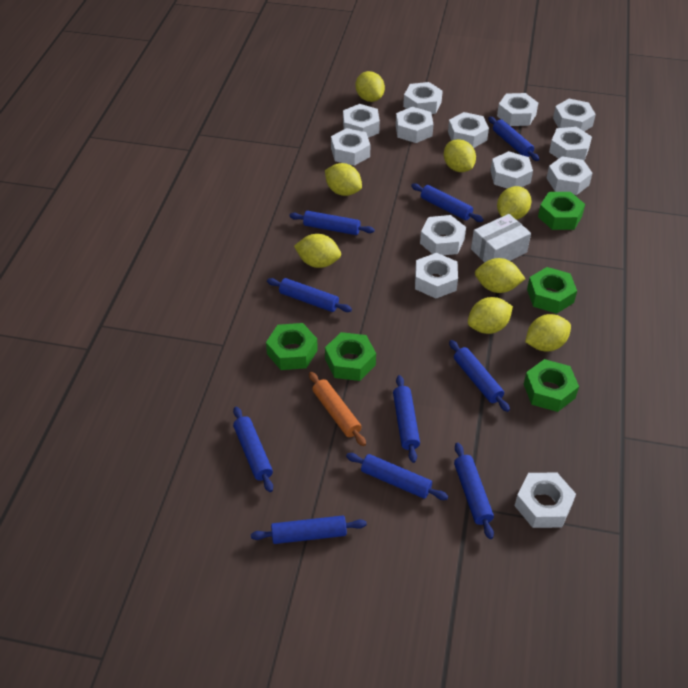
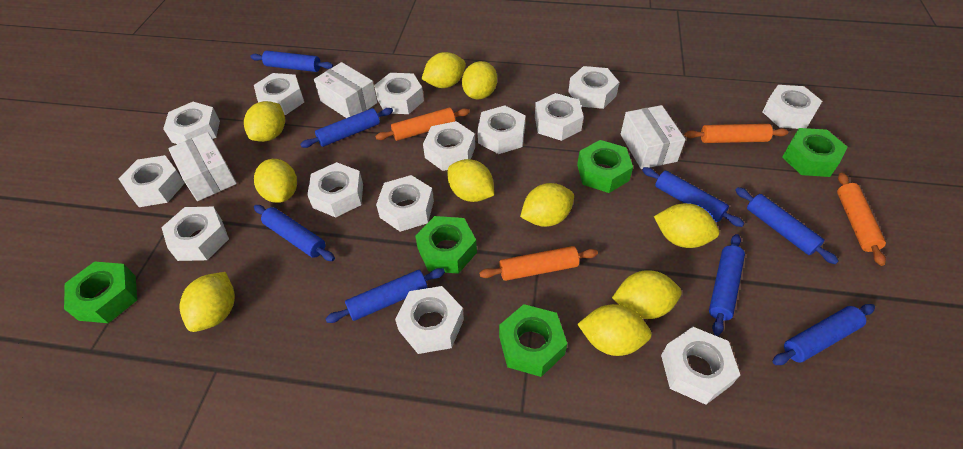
blue rolling pin: [233,406,273,492] [251,515,367,544] [267,278,352,312] [290,211,375,235] [346,453,448,500] [393,375,420,463] [411,183,484,222] [449,340,510,412] [454,443,494,539] [488,117,539,161] = 10 -> [250,50,333,72] [254,205,335,261] [300,108,393,148] [325,268,445,323] [642,167,744,227] [709,234,745,336] [735,187,839,264] [772,304,875,365] = 8
orange rolling pin: [309,372,366,446] = 1 -> [375,108,470,141] [479,246,598,281] [684,124,788,143] [837,173,886,266] = 4
white box: [471,214,531,262] = 1 -> [168,132,237,201] [314,62,377,118] [621,105,686,169] = 3
white nut: [331,128,370,166] [343,104,380,138] [396,107,433,143] [403,82,443,114] [415,253,458,298] [420,215,466,255] [448,112,489,148] [491,151,533,188] [497,93,538,126] [515,473,576,528] [547,156,592,195] [549,127,592,161] [553,99,596,131] = 13 -> [118,155,185,207] [161,207,229,261] [163,102,220,144] [254,73,304,115] [307,162,363,217] [374,73,424,114] [376,175,434,232] [395,286,464,354] [423,121,475,171] [478,105,526,154] [535,93,584,141] [568,66,619,109] [661,327,740,405] [762,85,822,129] = 14
yellow lemon: [294,234,341,268] [325,163,362,196] [356,71,385,102] [444,139,476,172] [468,297,513,334] [475,258,525,293] [497,186,531,220] [525,314,571,352] = 8 -> [179,272,235,332] [244,101,285,142] [254,159,297,203] [421,52,466,88] [448,159,494,202] [462,61,497,99] [520,183,574,227] [577,304,652,356] [612,270,682,319] [654,203,719,248] = 10

